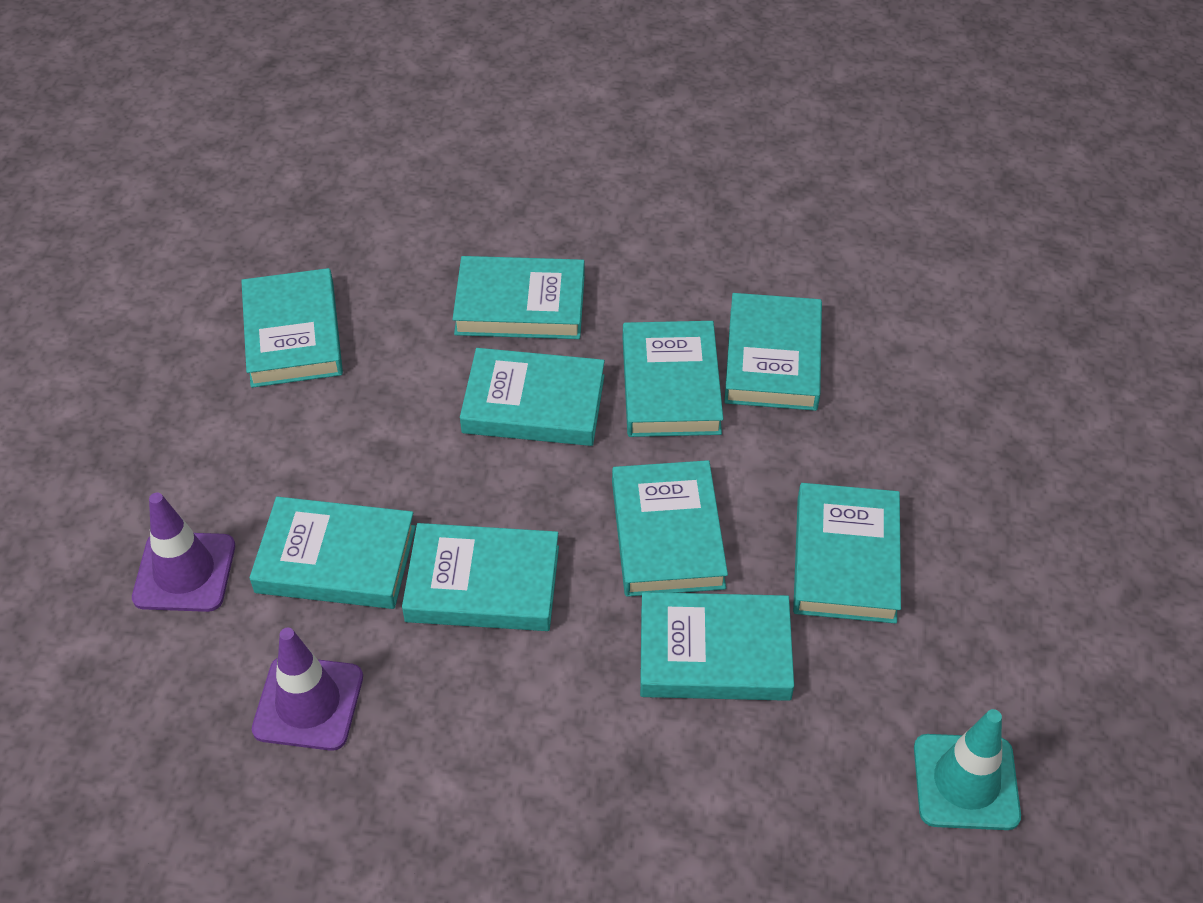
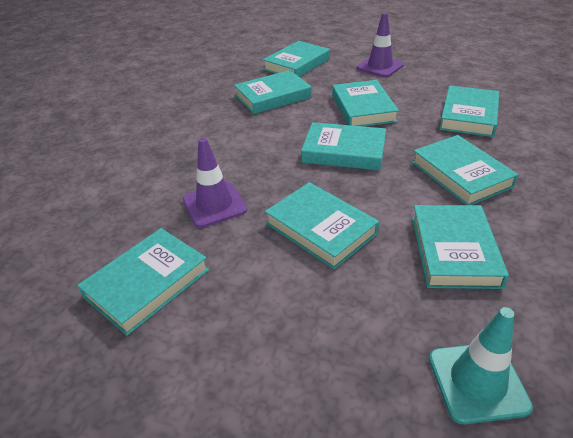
turquoise book: [241,268,343,388] [249,497,416,609] [402,523,559,631] [452,256,585,339] [460,348,605,446] [612,460,728,597] [623,321,723,437] [640,592,794,701] [724,293,822,411] [793,483,901,624] = 10 -> [77,228,209,336] [234,70,312,114] [263,41,330,77] [265,182,379,269] [301,122,386,171] [332,80,399,127] [412,135,519,205] [412,205,509,289] [439,86,499,137] = 9

